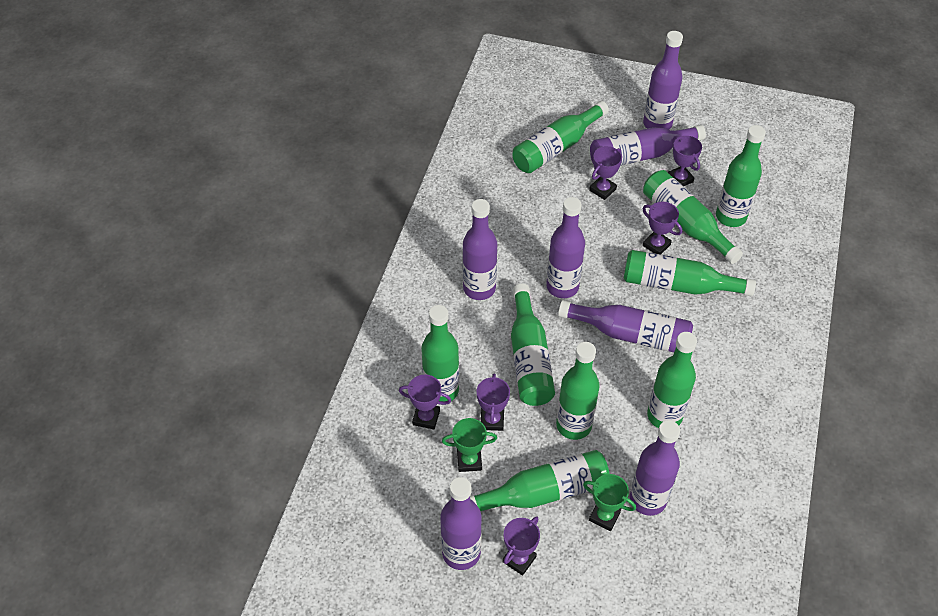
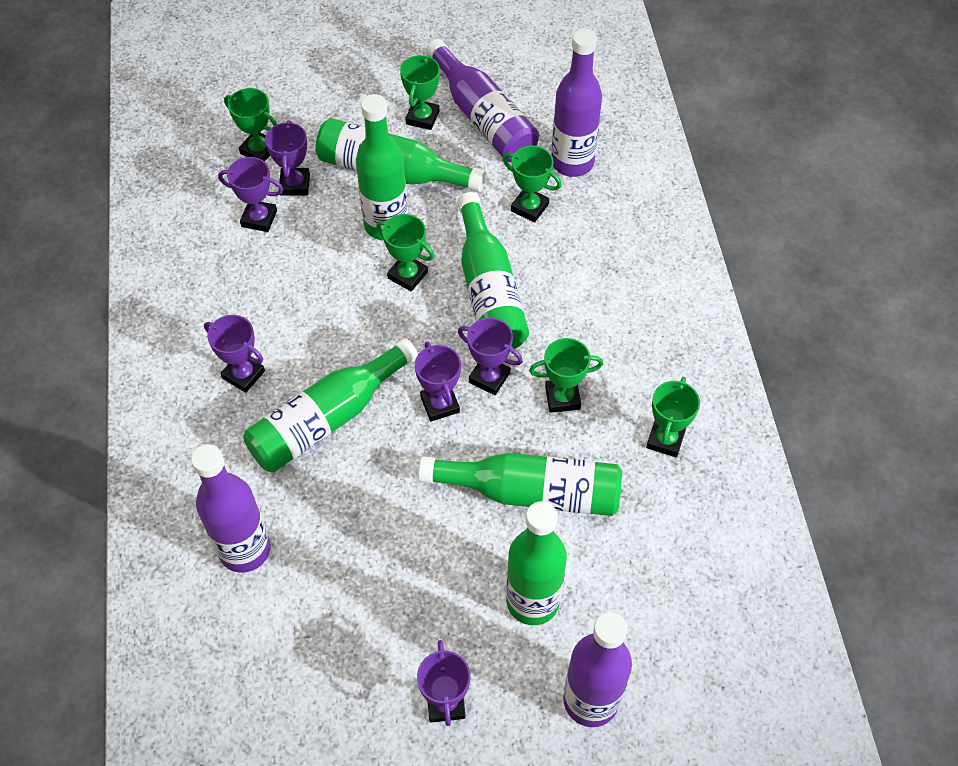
green bottle: [421,305,459,401] [470,450,610,511] [511,284,555,406] [512,101,609,173] [556,342,600,440] [624,250,756,296] [643,170,743,264] [647,332,697,428] [716,125,766,227] = 9 -> [243,338,418,472] [316,118,486,192] [356,94,408,241] [418,453,622,516] [457,192,529,349] [506,501,567,625] = 6
green trophy: [442,418,497,472] [583,474,636,531] = 2 -> [224,88,277,162] [376,214,434,291] [400,54,440,130] [503,146,562,223] [529,338,603,413] [646,377,700,457] = 6
purple bottle: [440,477,482,570] [463,199,497,300] [546,197,585,298] [558,300,693,352] [590,125,706,166] [630,420,680,516] [643,31,683,130] = 7 -> [191,444,270,573] [426,39,539,162] [551,29,602,177] [563,612,632,727] = 4

